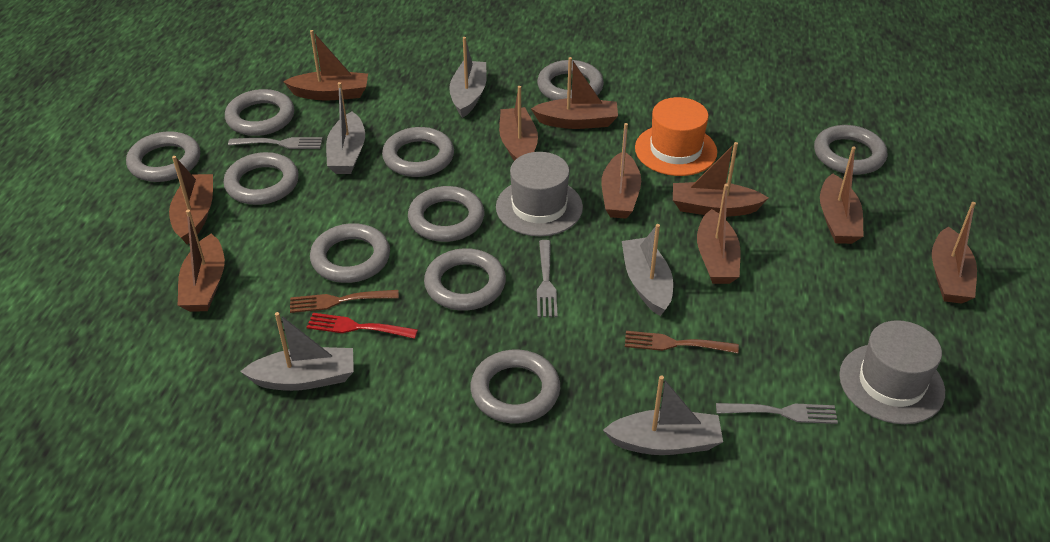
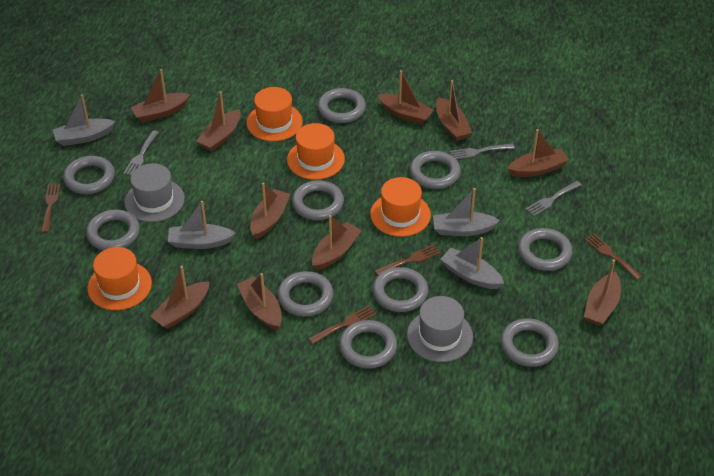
brown fork: [290,290,399,313] [625,331,739,353] = 2 -> [41,183,60,233] [309,305,376,344] [375,244,441,276] [585,234,643,280] = 4
grey boat: [240,312,354,391] [326,82,365,174] [449,37,487,118] [603,376,723,455] [622,224,673,316] = 5 -> [53,94,115,146] [168,201,235,249] [433,188,500,236] [441,237,504,289] = 4
orange hat: [635,97,717,176] = 1 -> [87,247,152,310] [246,87,303,141] [287,123,345,180] [370,177,431,237] = 4
red fork: [307,313,418,339] = 1 -> none = 0

